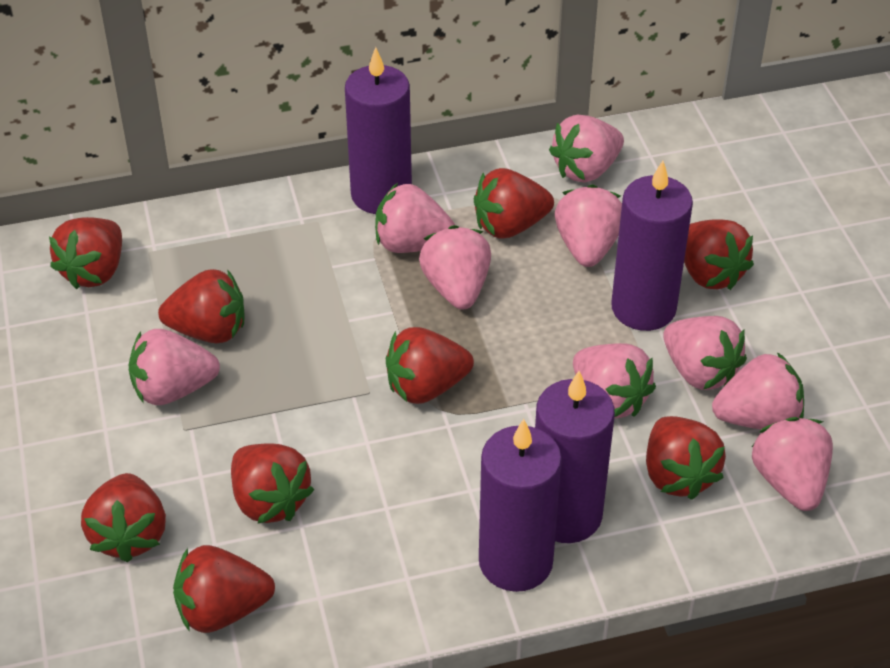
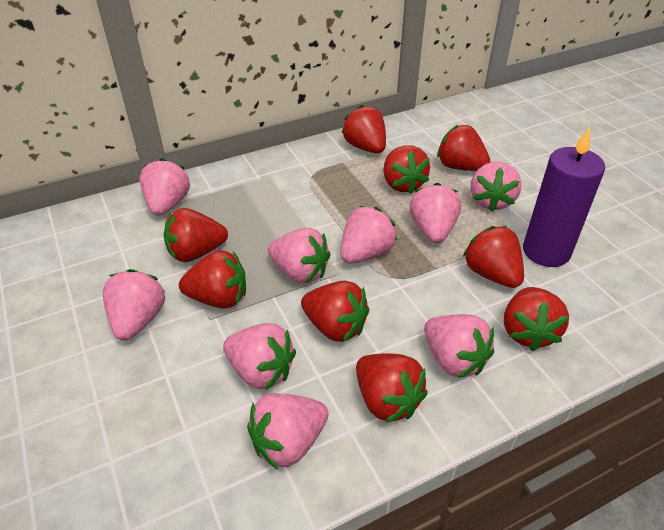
purple candle: [345,47,412,214] [479,419,562,592] [535,371,615,543] [611,161,693,331] = 4 -> [523,127,605,267] = 1

